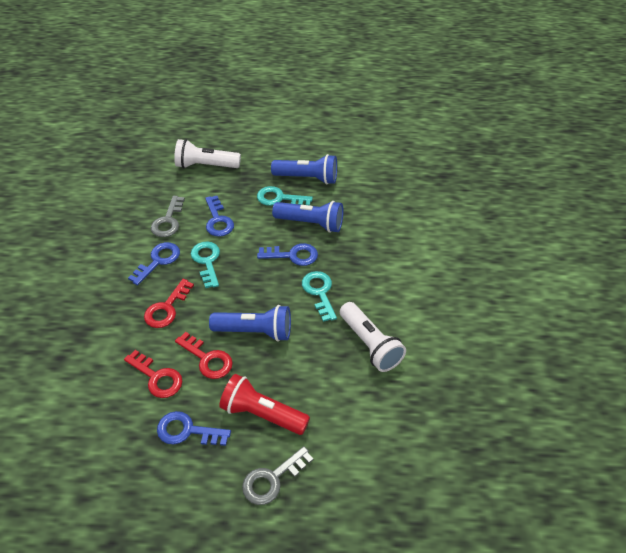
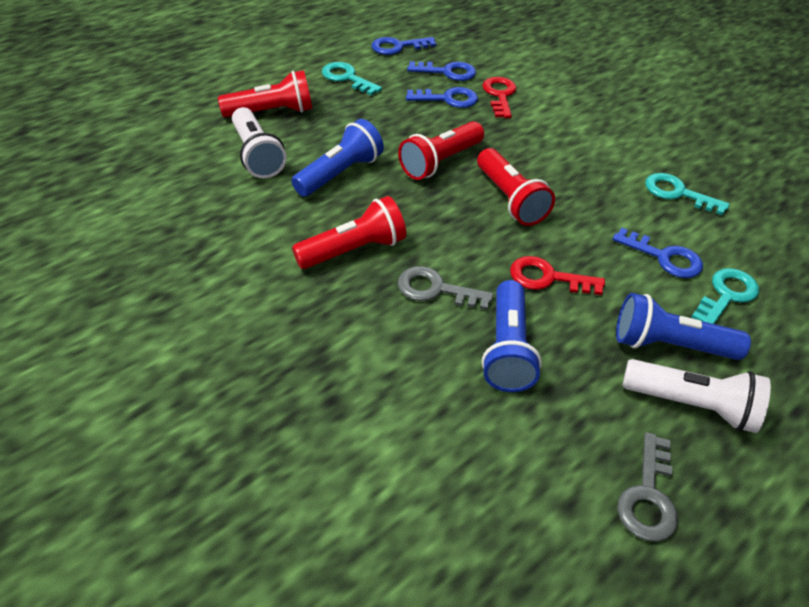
red flashlight: [219,374,310,435] = 1 -> [218,70,312,117] [292,196,406,269] [398,121,484,180] [477,148,555,226] = 4
red key: [124,350,182,398] [144,279,194,328] [175,332,233,379] = 3 -> [482,77,516,118] [510,256,605,295] = 2

